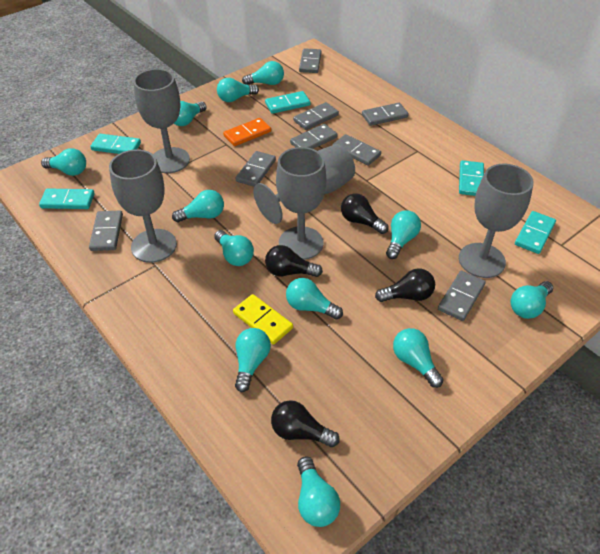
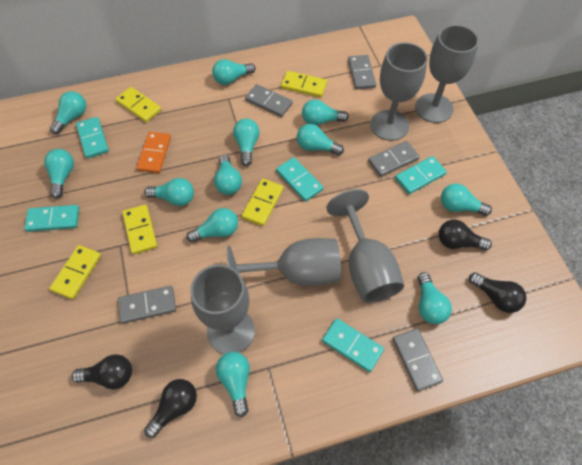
grey domino: [89,211,123,251] [236,151,276,187] [290,124,338,149] [293,102,339,130] [299,48,322,73] [333,134,381,166] [362,103,409,126] [438,271,486,321] = 8 -> [118,286,176,324] [245,84,293,117] [348,55,376,90] [368,141,419,177] [393,328,443,392] = 5
yellow domino: [233,294,293,345] = 1 -> [49,245,101,299] [116,87,161,122] [122,205,157,254] [242,179,283,226] [281,71,327,97] = 5

